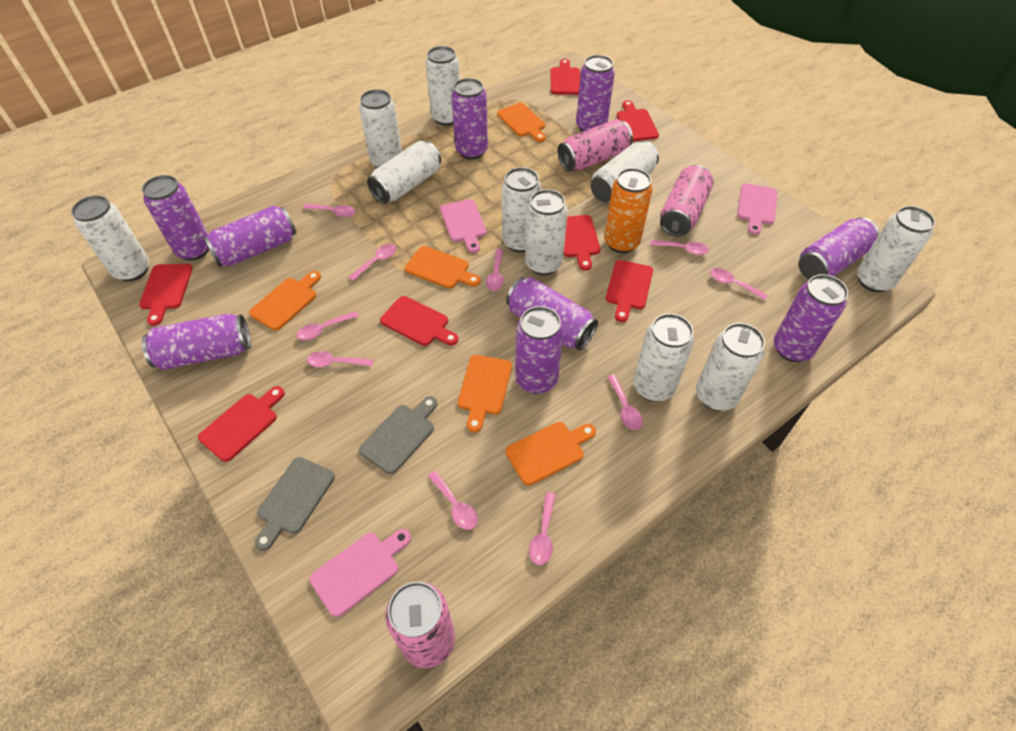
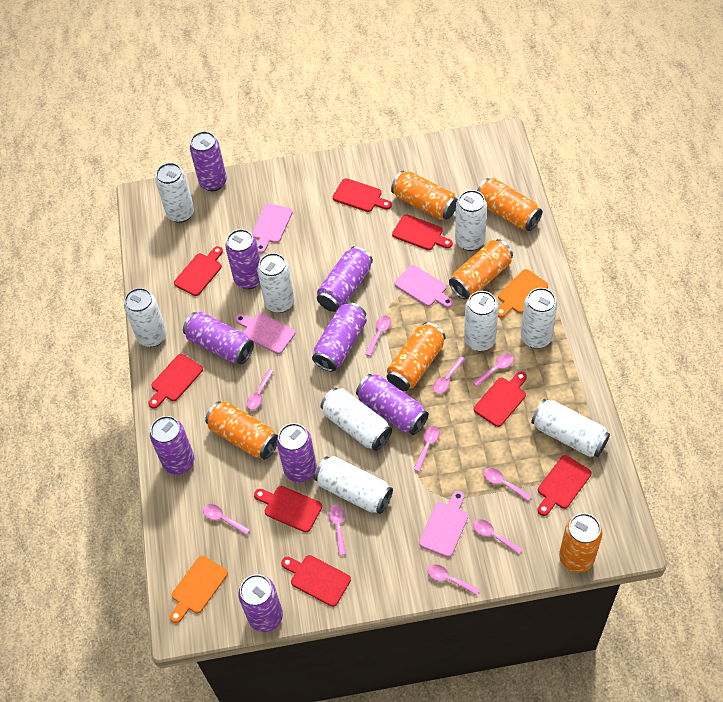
grey cutting board: [255,457,335,551] [359,396,437,474] = 2 -> none = 0
orange can: [604,168,653,253] = 1 -> [205,401,278,460] [387,322,446,391] [391,171,458,220] [449,239,513,299] [477,178,542,231] [559,513,603,572] = 6
orange cutting board: [249,271,321,331] [404,246,481,289] [458,355,512,432] [497,103,546,142] [505,422,596,486] = 5 -> [170,556,228,623] [498,269,548,318] = 2
pink can: [385,582,455,668] [558,119,633,171] [660,165,714,237] = 3 -> none = 0
pink cutting board: [310,529,411,617] [440,199,487,253] [737,183,777,235] = 3 -> [235,313,295,354] [252,203,293,253] [395,265,453,308] [419,491,468,557] = 4
red cutting board: [139,264,193,326] [198,386,285,462] [380,296,458,346] [550,59,580,95] [564,215,601,271] [606,260,653,322] [617,100,659,141] = 7 -> [148,354,203,408] [174,246,223,296] [254,486,322,532] [281,555,351,607] [333,178,392,212] [392,214,453,250] [474,372,527,427] [537,455,591,516] = 8
white can: [71,195,149,282] [359,89,402,168] [367,141,441,204] [426,46,460,126] [502,167,542,253] [525,189,568,275] [591,141,659,202] [633,313,694,402] [696,323,765,411] [857,206,935,292] = 10 -> [124,288,167,347] [155,163,194,223] [257,253,295,313] [315,456,393,514] [321,388,392,451] [455,190,487,251] [464,291,498,351] [521,288,557,348] [531,399,610,457] = 9

